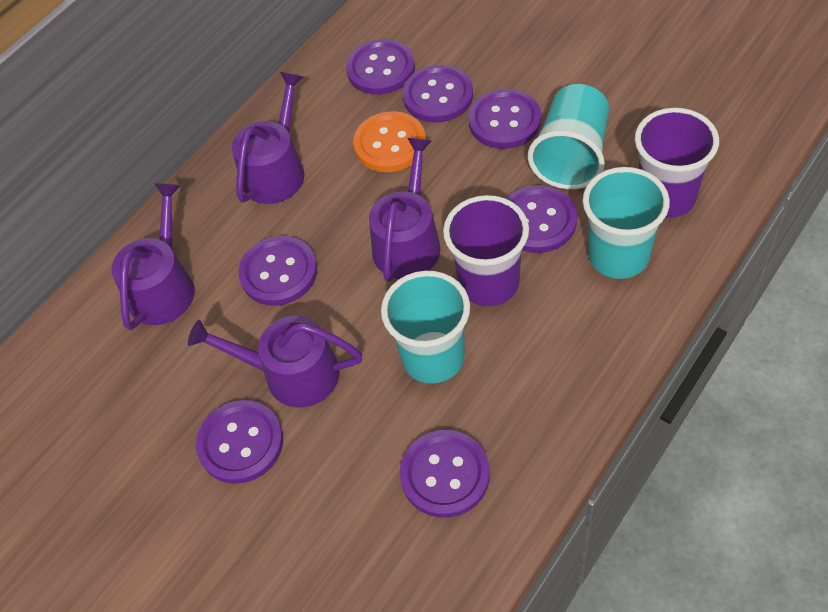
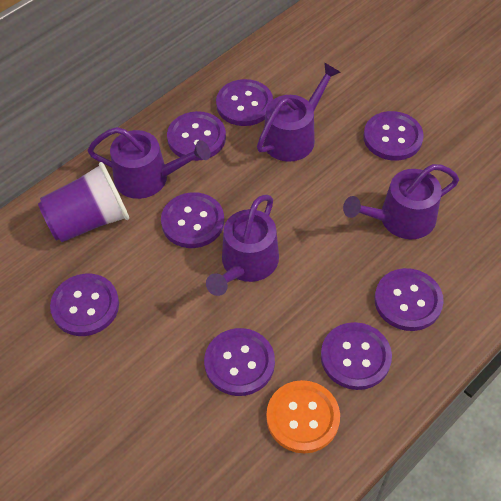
purple button: [196,400,283,484] [239,236,317,306] [346,39,415,95] [400,430,490,518] [402,65,473,123] [468,89,541,149] [506,185,577,253] = 7 -> [50,274,119,336] [161,192,224,248] [167,111,226,161] [204,328,275,396] [216,79,273,126] [321,322,392,390] [363,111,424,161] [375,268,444,331] = 8
purple cup: [443,195,529,306] [635,108,719,218] = 2 -> [38,162,129,242] = 1
turquoise cup: [381,271,470,383] [528,84,609,189] [583,167,670,279] = 3 -> none = 0

